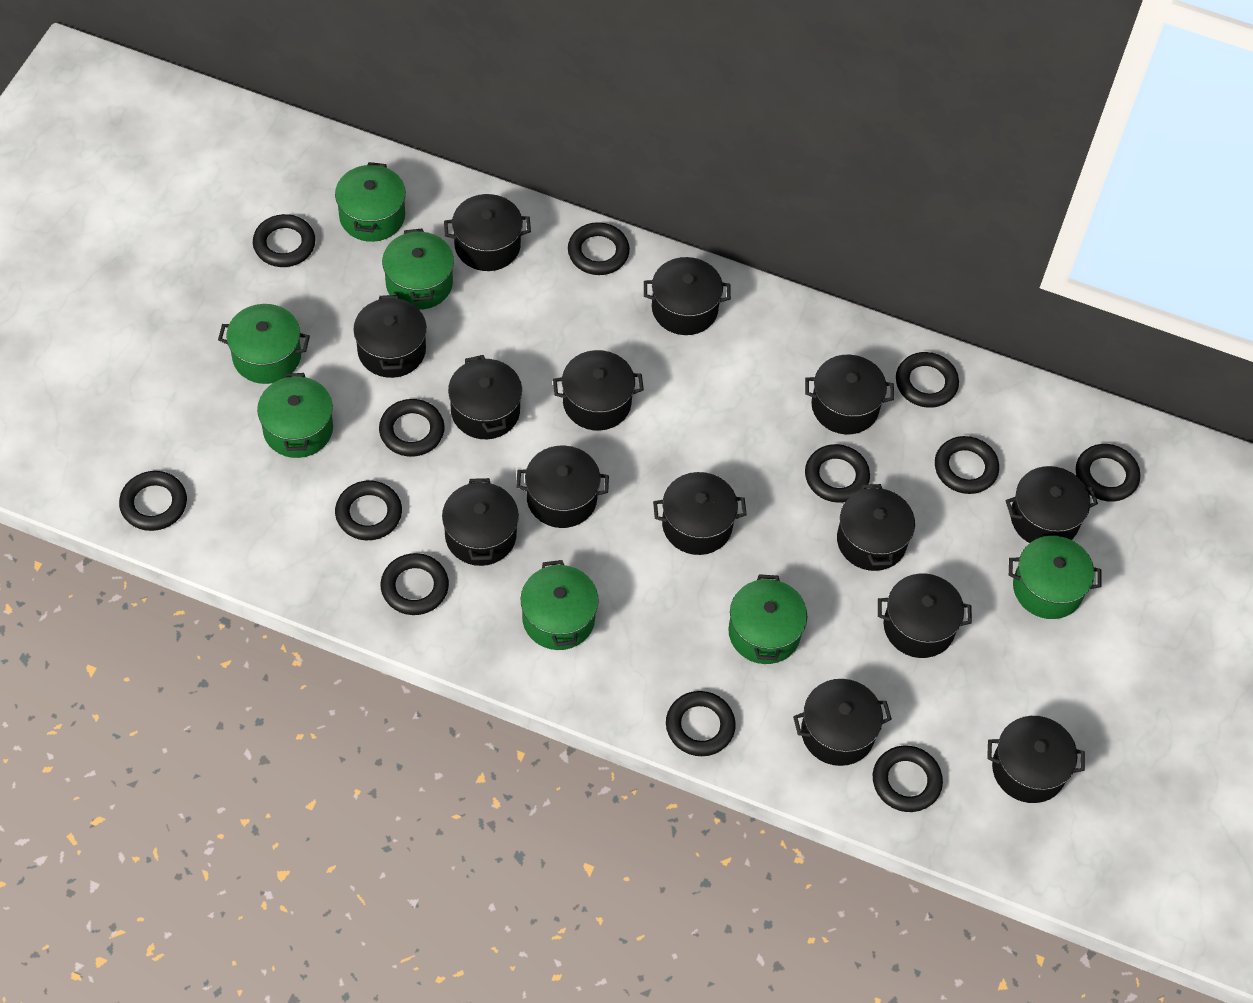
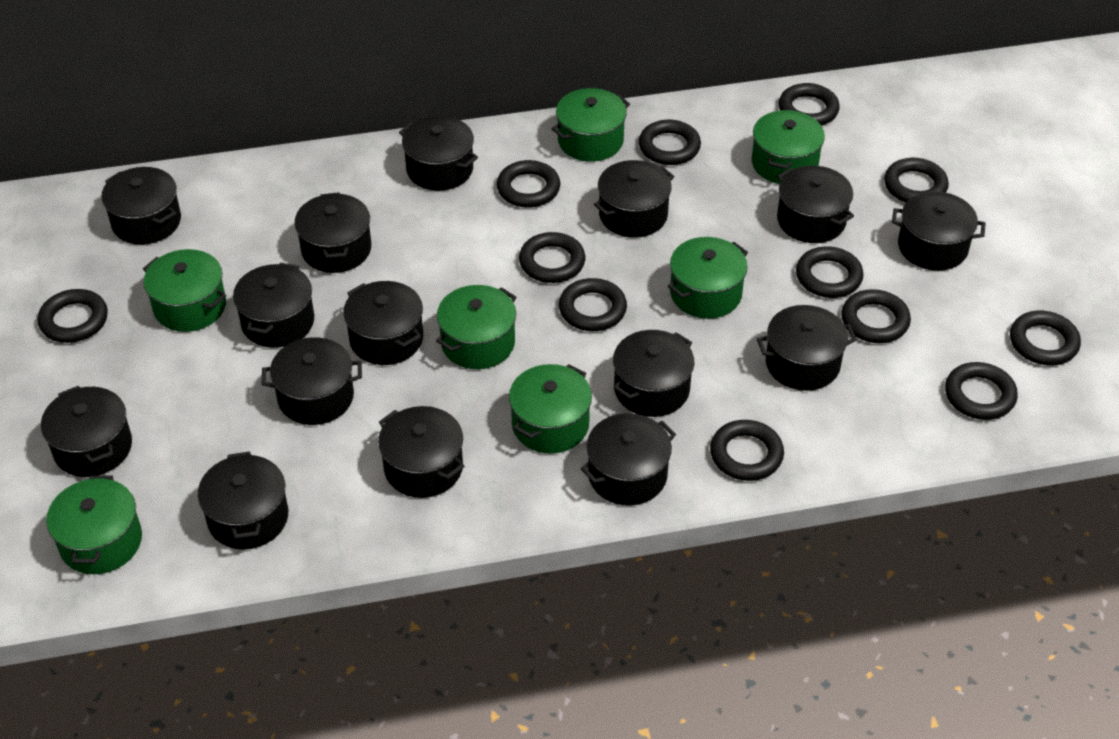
black pot: [353,295,427,378] [442,478,519,566] [444,194,531,271] [448,355,522,439] [516,446,609,528] [553,350,644,431] [644,257,731,335] [653,472,747,555] [793,679,892,766] [805,355,894,434] [837,484,915,571] [878,573,972,658] [987,716,1085,803] [1005,466,1098,543] = 14 -> [41,386,132,477] [101,167,181,245] [198,451,288,550] [233,262,314,348] [262,337,362,425] [295,192,371,273] [343,281,423,365] [378,406,465,498] [399,116,478,191] [581,413,676,506] [594,160,675,238] [613,330,694,417] [757,305,857,391] [777,166,854,243] [892,191,986,271] = 15

